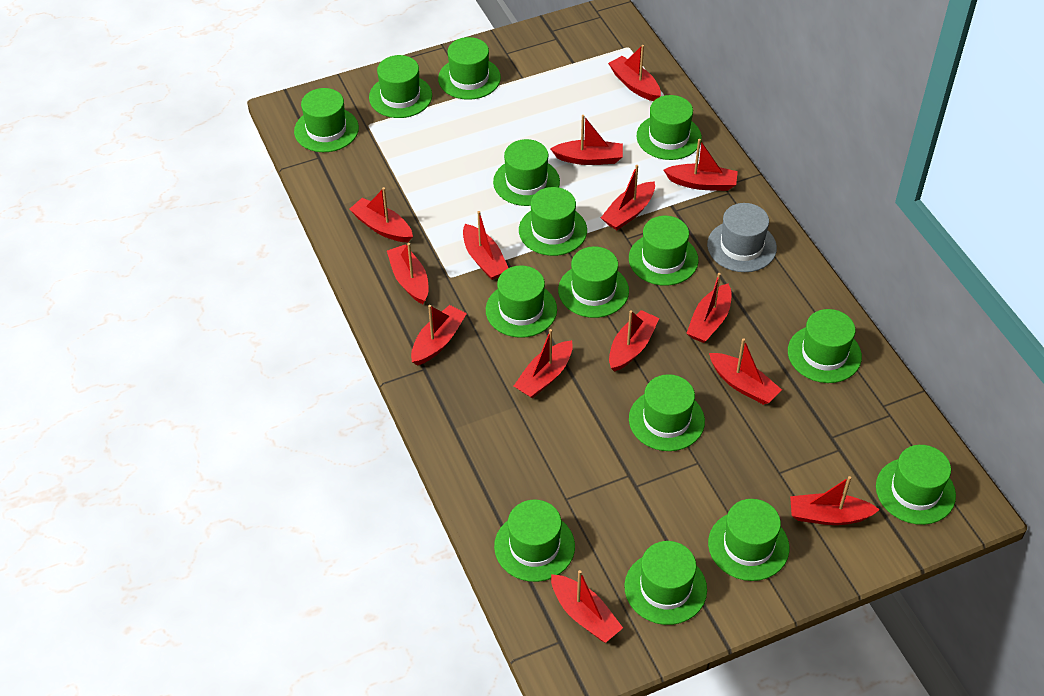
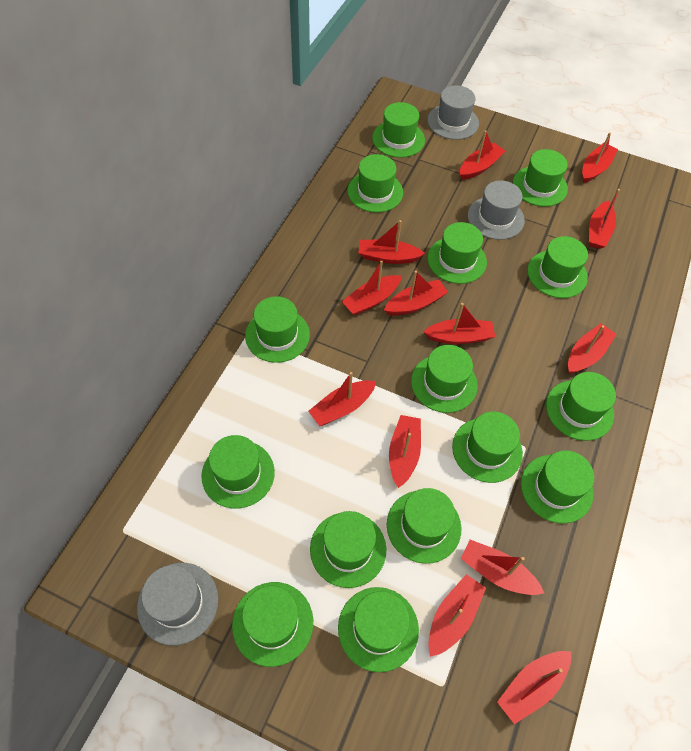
grey hat: [707,203,777,272] = 1 -> [137,563,218,645] [427,85,479,140] [468,180,525,240] = 3
red boat: [349,187,413,242] [387,243,428,304] [411,305,467,366] [463,211,508,280] [514,329,573,398] [550,115,623,165] [551,570,623,643] [601,165,655,230] [608,45,661,101] [609,310,659,372] [664,139,738,191] [686,273,732,343] [709,338,782,405] [790,476,880,525] = 14 -> [308,372,376,426] [342,260,402,315] [358,220,425,264] [384,271,448,316] [389,415,421,488] [423,303,495,344] [428,574,486,657] [460,130,505,180] [460,540,544,595] [497,651,571,724] [568,323,616,374] [582,132,618,183] [589,189,620,249] = 13

